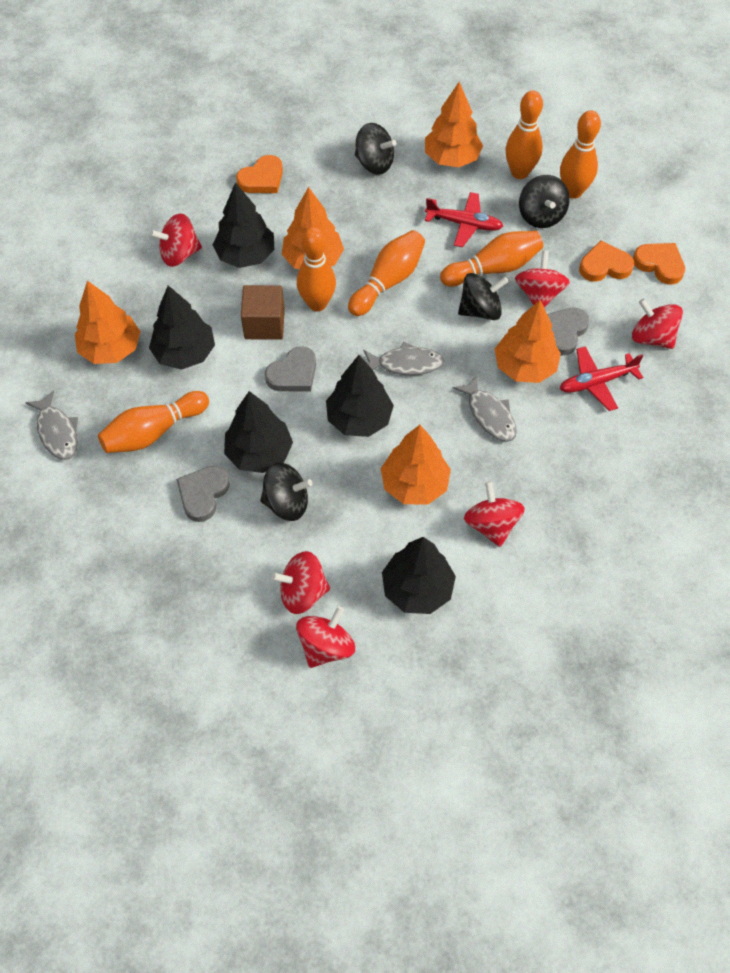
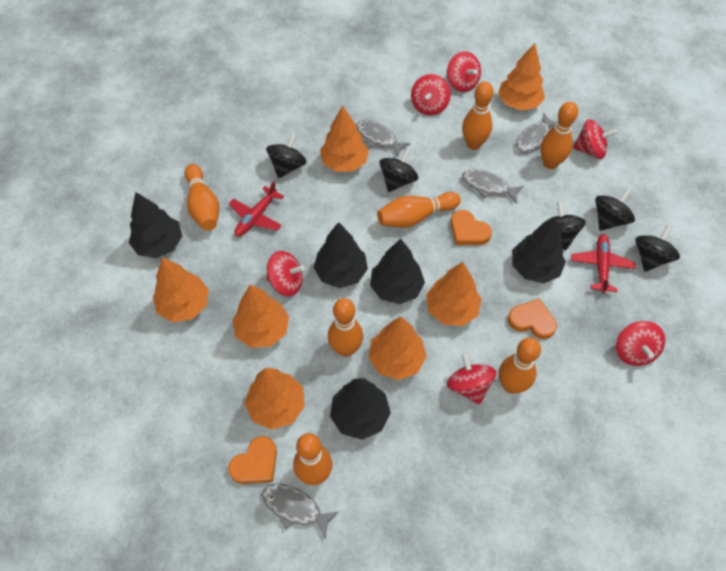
black spinning top: [260,462,312,521] [355,123,396,175] [458,273,508,320] [519,175,570,228] = 4 -> [266,133,307,178] [379,148,418,192] [542,201,586,251] [595,188,635,231] [635,225,680,272] = 5
brown cube: [241,285,285,340] = 1 -> none = 0
grey fish: [25,390,78,460] [363,342,445,375] [453,374,517,442] = 3 -> [262,484,339,539] [356,120,411,157] [462,170,524,203] [516,113,557,153] = 4
grey heart: [176,466,230,522] [265,346,316,391] [547,308,589,356] = 3 -> none = 0
orange bowling pin: [98,391,209,453] [297,227,336,311] [348,230,425,316] [440,231,543,287] [505,91,543,179] [560,110,601,199] = 6 -> [184,164,219,231] [293,433,332,485] [328,298,363,357] [377,192,461,228] [462,81,494,150] [499,338,541,394] [541,101,578,169] = 7
orange tree: [75,281,141,364] [282,187,344,269] [380,425,451,505] [425,82,483,167] [495,300,561,383] = 5 -> [153,257,209,322] [233,284,289,348] [244,368,305,430] [320,105,369,172] [368,317,427,380] [426,262,482,326] [498,43,545,110] = 7

